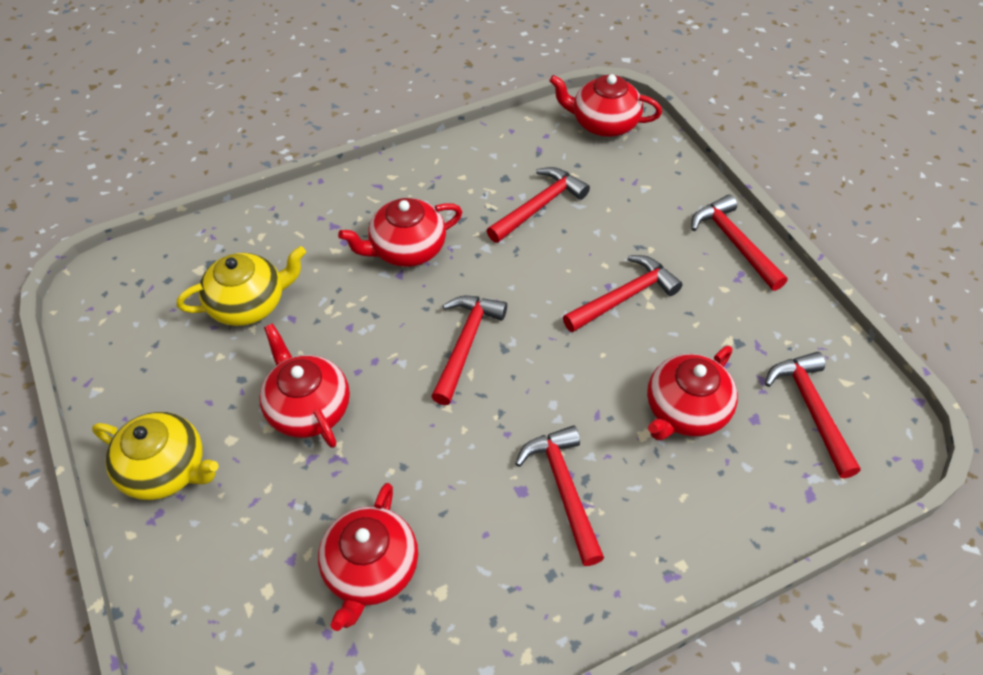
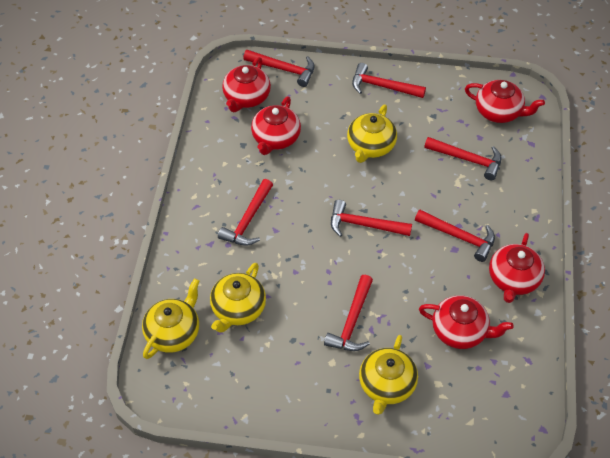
red hammer: [431,296,507,405] [487,167,590,243] [515,425,604,566] [563,255,683,332] [691,194,787,291] [765,352,861,478] = 6 -> [218,179,273,246] [243,50,315,87] [324,275,373,351] [331,200,412,237] [352,63,426,98] [415,210,495,262] [424,137,502,180] = 7
yellow teapot: [92,412,218,500] [177,246,306,326] = 2 -> [142,278,199,359] [210,263,266,333] [347,105,397,163] [359,335,418,415] = 4

